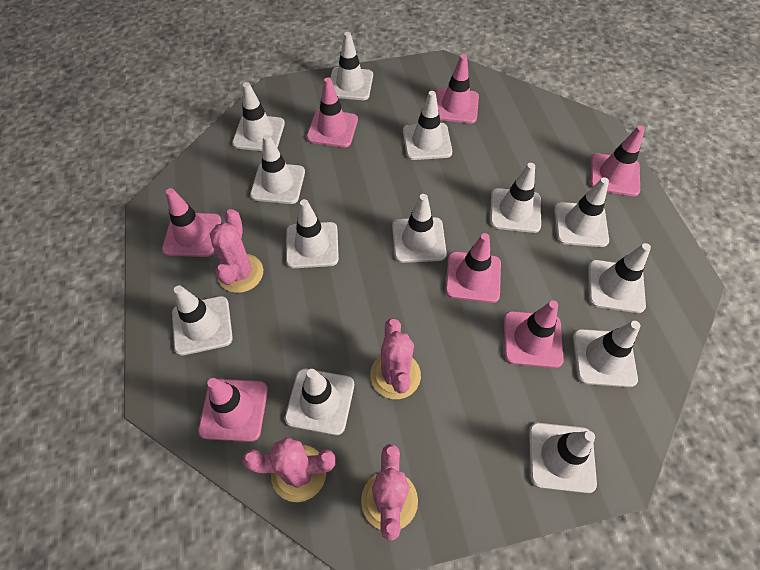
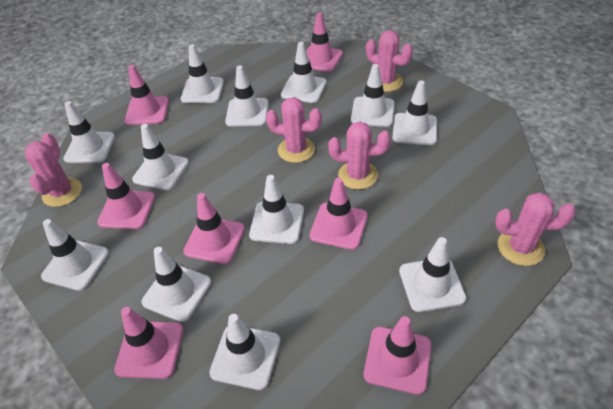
pink cactus: [210,209,263,293] [242,437,335,502] [361,444,418,540] [370,318,421,399] = 4 -> [25,133,82,207] [266,97,322,163] [328,121,391,190] [366,30,413,92] [495,192,576,266] = 5
white traffic cone: [172,286,233,356] [232,82,285,151] [250,134,305,204] [285,369,354,435] [286,199,339,268] [330,32,373,100] [392,194,447,263] [403,91,452,160] [490,163,541,233] [529,423,597,493] [554,177,609,247] [573,321,640,387] [588,243,651,313] = 13 -> [41,219,109,291] [63,101,115,163] [132,124,189,190] [142,247,211,322] [181,44,224,103] [209,314,280,390] [225,65,269,127] [249,175,304,244] [281,42,326,103] [351,64,395,127] [392,80,437,145] [399,237,466,312] = 12

